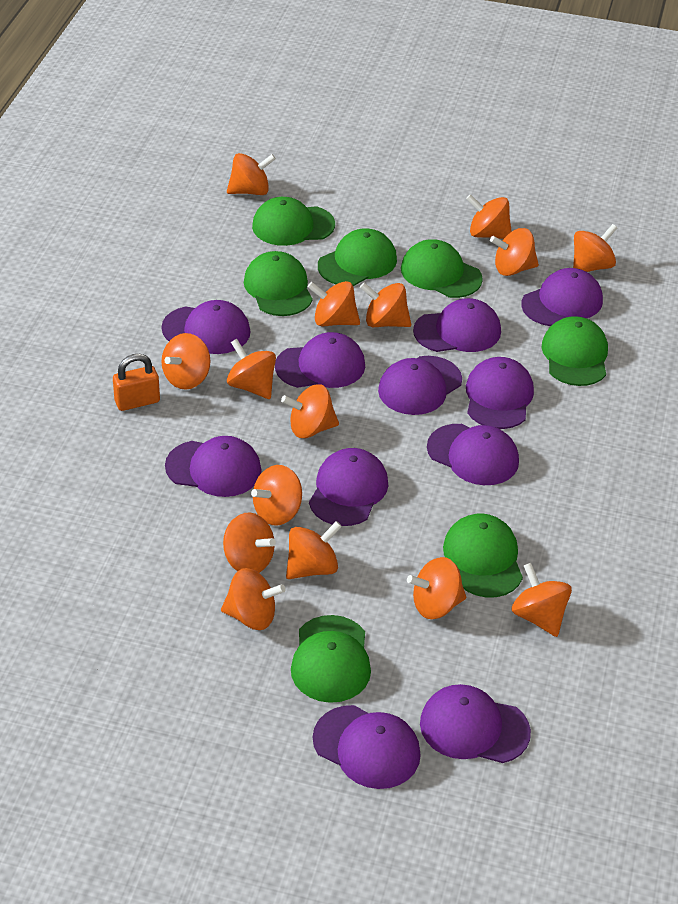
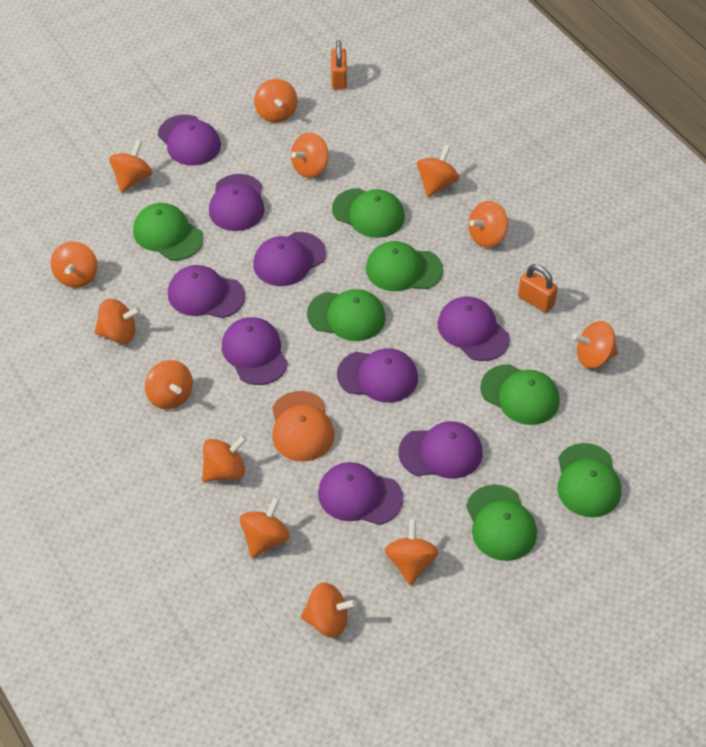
orange cap: none = 0 -> [272,391,334,462] = 1
orange padlock: [113,354,160,411] = 1 -> [331,40,347,90] [518,264,558,313] = 2
orange spinning top: [162,333,210,390] [221,568,286,630] [223,513,276,573] [227,153,276,195] [227,339,276,399] [251,465,302,526] [281,384,339,438] [286,521,342,579] [308,281,360,326] [360,283,411,327] [407,557,466,619] [466,194,512,239] [490,228,539,276] [511,563,572,637] [573,224,617,272] = 15 -> [51,241,98,288] [94,299,140,344] [109,140,152,193] [145,360,193,409] [202,435,247,482] [240,497,290,558] [254,79,297,123] [291,132,328,178] [301,582,357,638] [385,519,439,586] [417,145,459,198] [468,201,508,248] [573,321,618,368] = 13
purple cap: [161,300,250,354] [165,436,262,497] [275,332,365,388] [309,448,388,526] [313,705,421,789] [378,356,462,415] [413,298,501,352] [420,684,531,763] [427,424,519,485] [466,357,534,429] [521,268,603,326] = 11 -> [158,114,221,166] [168,265,245,318] [209,174,265,231] [222,317,288,385] [253,232,326,286] [318,462,403,525] [337,348,418,403] [398,421,483,479] [438,297,510,361] = 9

